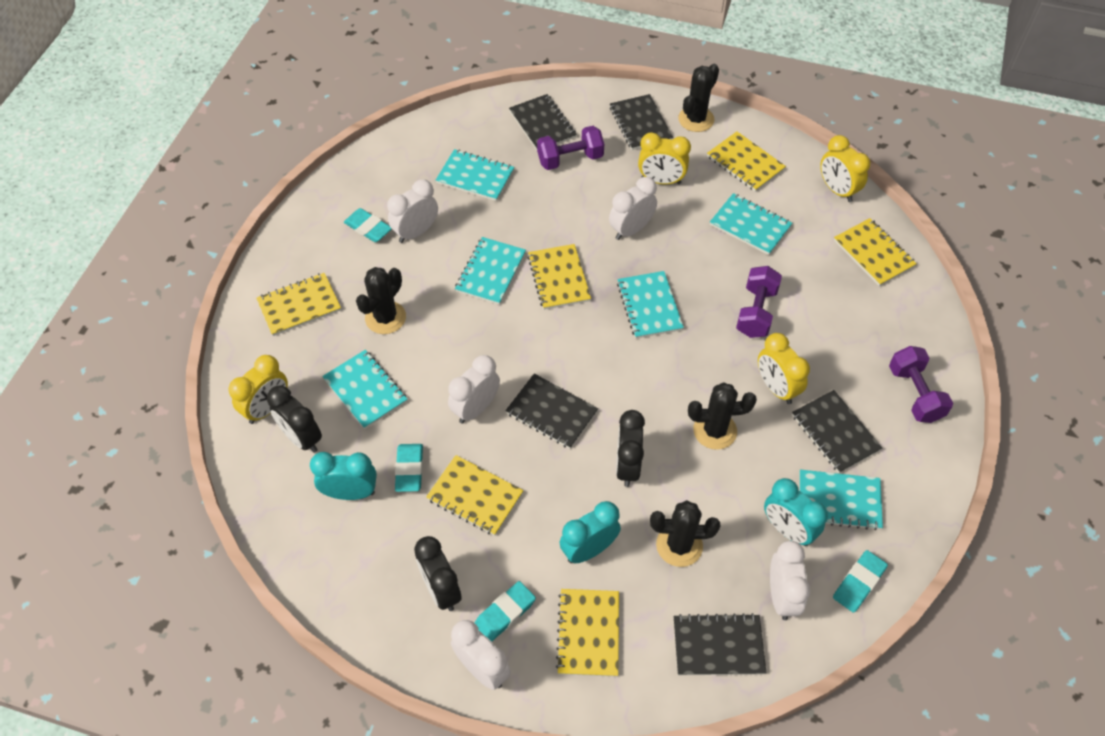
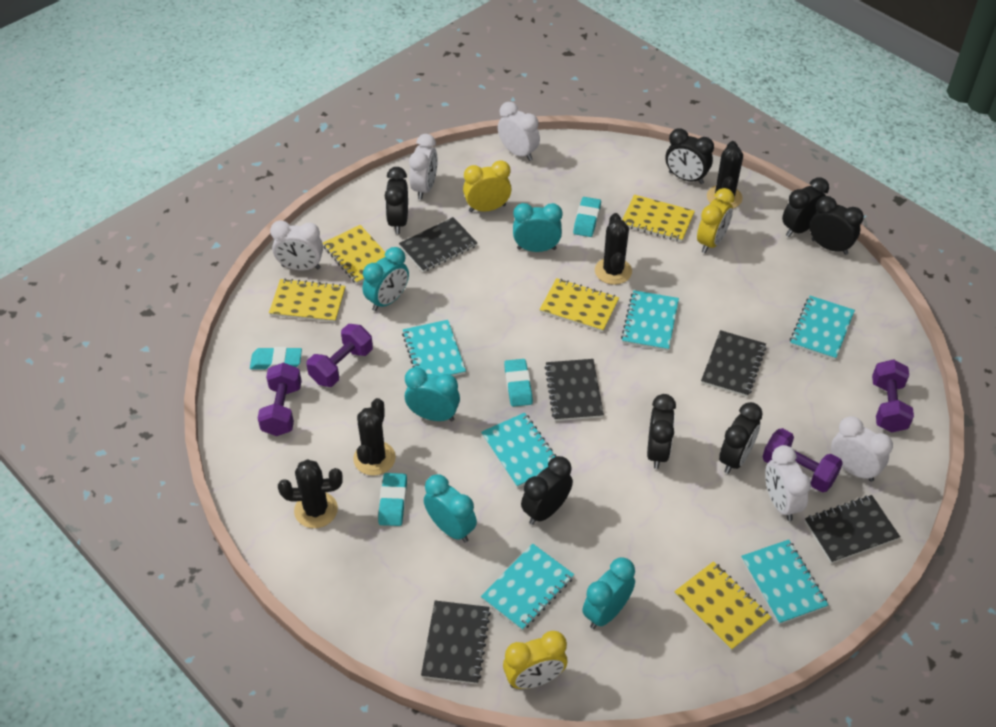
black clock: [267,385,322,453] [414,536,462,611] [616,410,645,487] = 3 -> [385,167,408,234] [521,456,573,525] [647,394,676,469] [666,128,714,184] [719,402,763,474] [782,177,829,237] [810,196,864,255] = 7
purple dumbbell: [537,126,604,170] [736,266,782,338] [889,346,953,423] = 3 -> [258,363,302,436] [307,324,373,387] [763,428,843,492] [872,359,914,433] = 4
turquoise clock: [310,452,377,500] [559,501,621,563] [764,478,828,546] = 3 -> [362,247,409,311] [405,367,460,422] [424,474,477,543] [513,203,562,252] [582,557,635,629] = 5
yellow clock: [228,355,288,424] [638,132,691,185] [758,333,810,404] [820,135,870,202] = 4 -> [463,160,512,212] [503,631,567,689] [697,188,734,253] = 3
yellow notebook: [256,273,341,336] [426,455,523,536] [528,244,591,310] [556,589,619,677] [707,131,786,192] [834,218,917,286] = 6 -> [269,278,346,323] [323,225,385,284] [540,278,619,332] [622,195,695,242] [674,561,771,651] = 5

